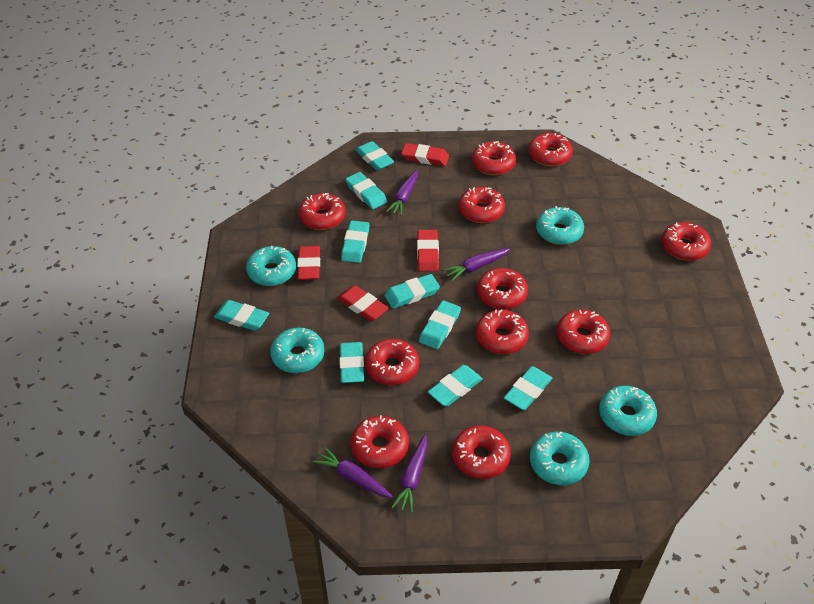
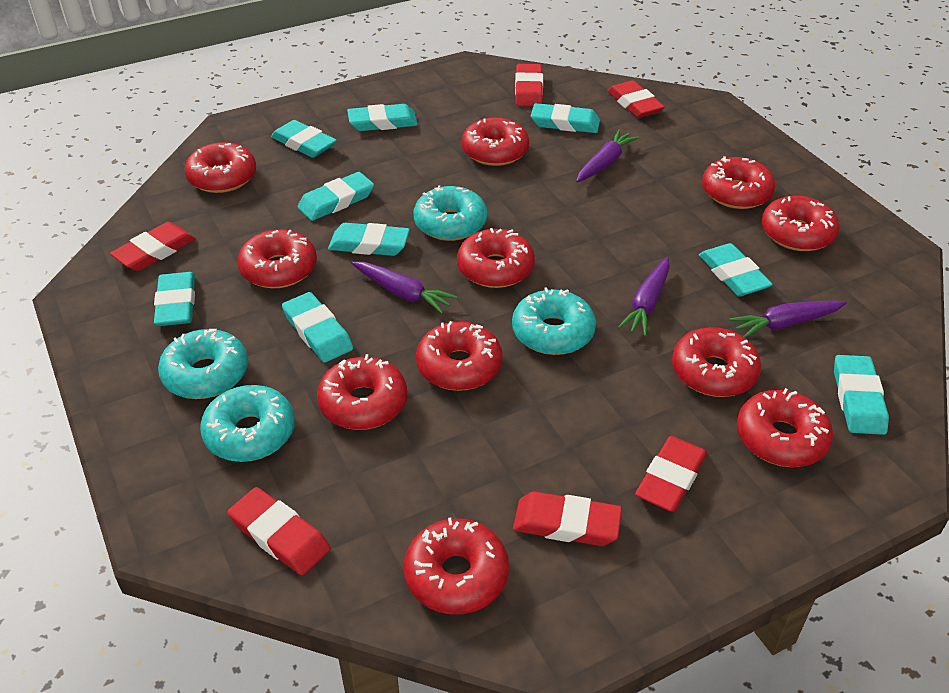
red eraser: [297,246,320,280] [337,285,388,321] [401,143,449,166] [417,230,439,271] = 4 -> [110,222,196,271] [227,487,330,575] [513,492,622,546] [515,64,543,107] [608,80,665,118] [635,436,707,512] = 6
turquoise donut: [246,246,296,286] [270,327,324,373] [530,431,590,485] [536,206,584,245] [599,386,657,436] = 5 -> [158,329,248,399] [200,385,295,462] [413,185,487,241] [512,287,596,355] = 4

